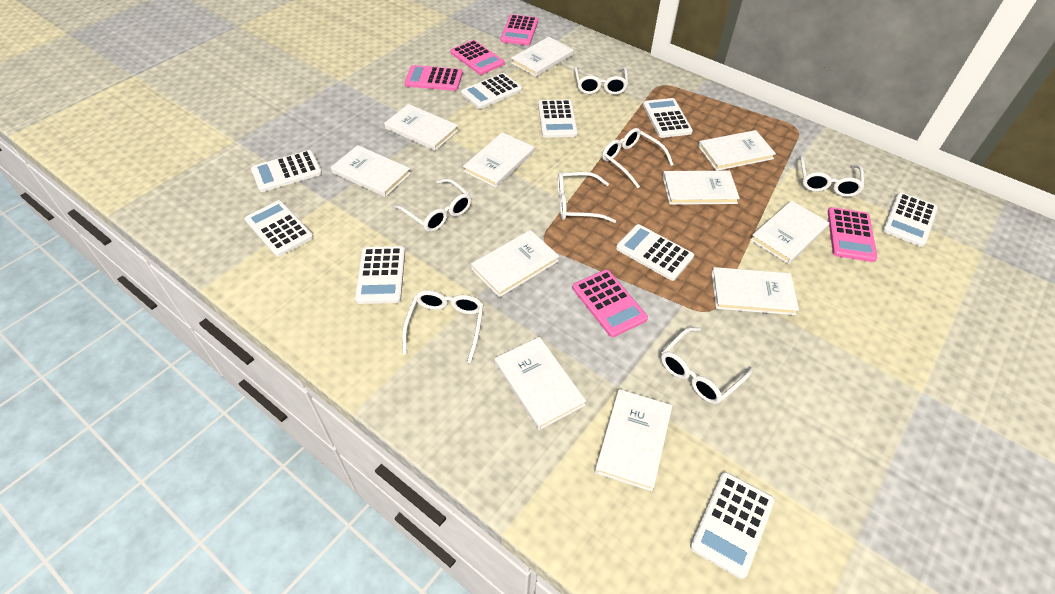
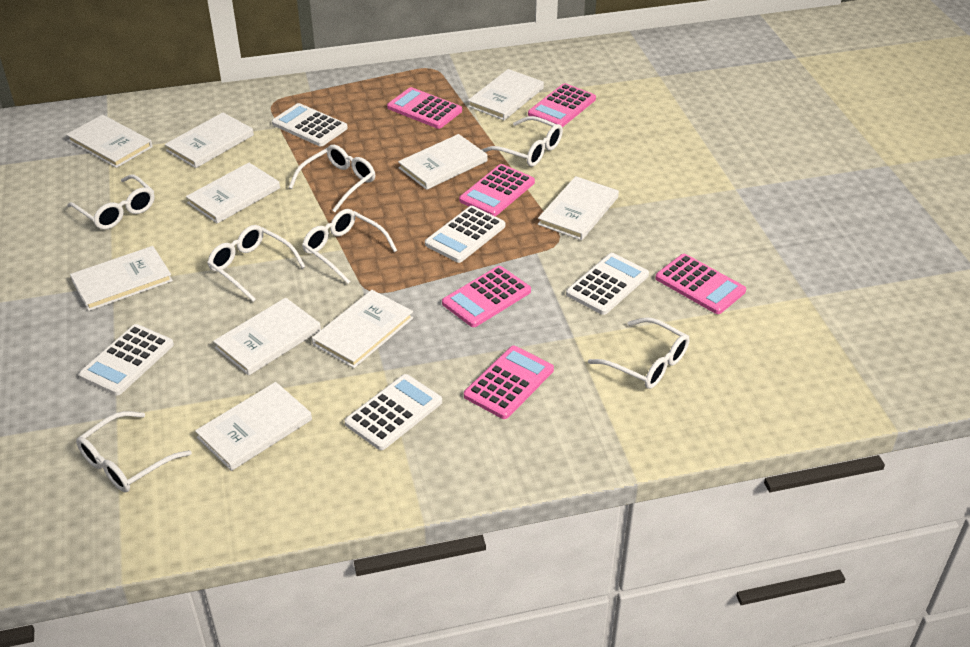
pink calculator: [404,65,463,91] [450,40,504,75] [501,14,538,45] [572,270,648,337] [828,207,877,262] = 5 -> [387,87,462,129] [442,266,531,327] [459,164,535,216] [464,346,554,419] [528,83,596,127] [655,254,746,314] = 6
white book: [331,145,411,197] [384,104,458,151] [463,132,534,188] [471,230,559,297] [495,337,586,430] [511,37,574,77] [595,389,672,492] [663,171,740,205] [698,130,776,171] [712,267,799,315] [750,201,829,264] = 11 -> [66,115,153,168] [70,246,173,311] [165,112,254,168] [186,163,280,224] [195,382,312,471] [213,298,321,376] [312,290,413,368] [398,134,488,190] [468,69,544,120] [538,176,619,240] = 10
white calculator: [245,200,314,257] [251,150,322,192] [355,246,405,304] [461,73,522,109] [538,99,578,138] [616,224,694,281] [643,98,693,138] [690,472,775,579] [883,192,938,247] = 9 -> [79,324,174,396] [272,103,348,146] [344,374,442,450] [425,206,505,263] [566,253,649,315] = 5

